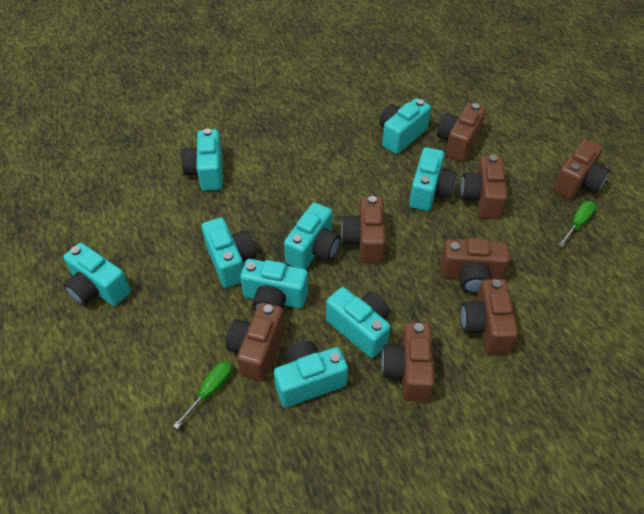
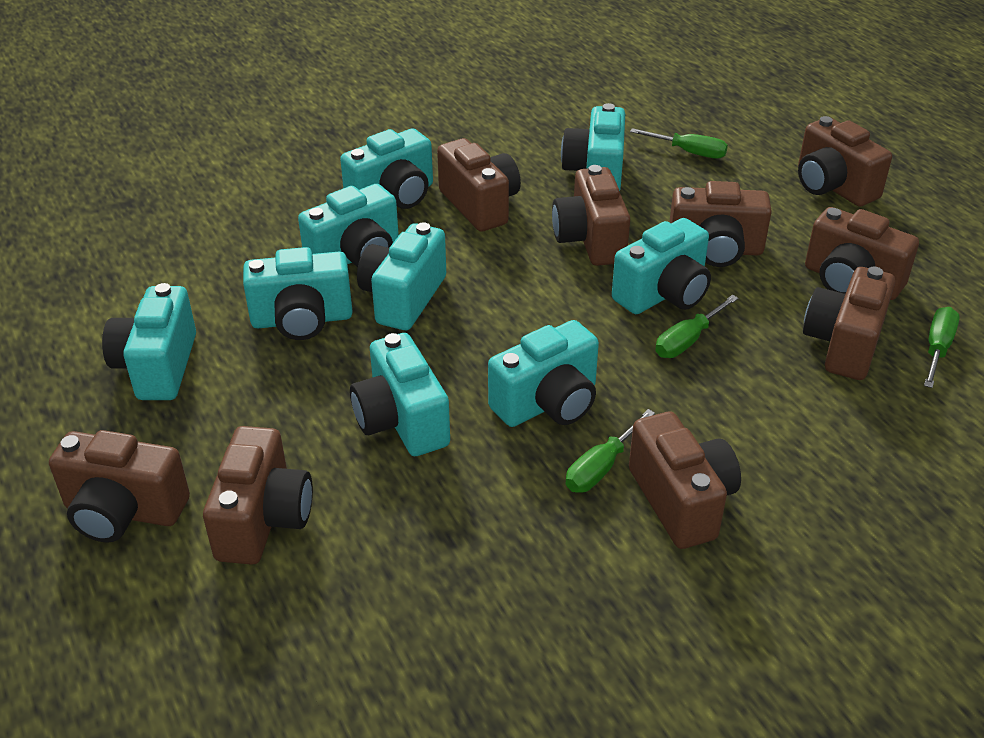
brown camera: [226,302,284,382] [341,196,386,264] [381,322,435,402] [437,103,486,162] [440,238,510,294] [461,155,508,219] [461,279,518,354] [553,139,610,199] = 8 -> [49,430,190,543] [203,426,313,565] [437,138,521,232] [552,165,630,266] [629,412,741,549] [669,181,772,267] [798,116,892,207] [803,266,895,380] [805,207,919,300] = 9
green screwdriver: [173,361,232,429] [559,201,596,247] = 2 -> [566,409,655,493] [630,128,728,159] [655,295,739,358] [924,307,960,388] = 4

